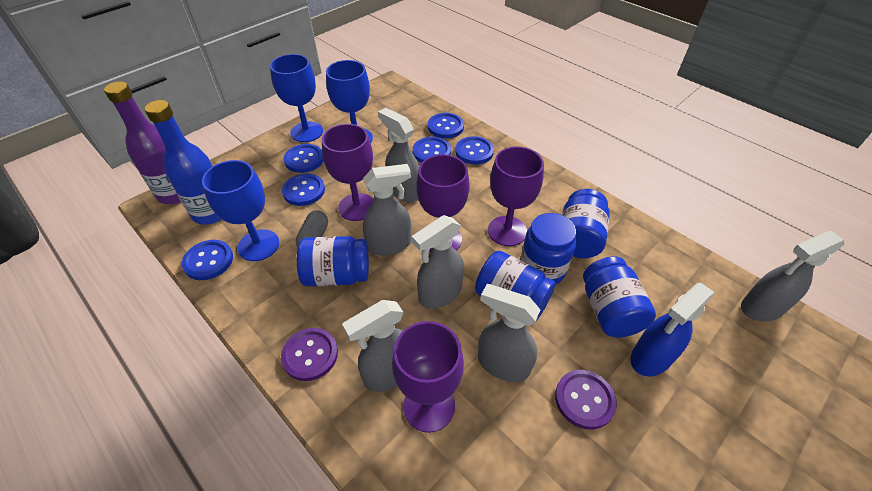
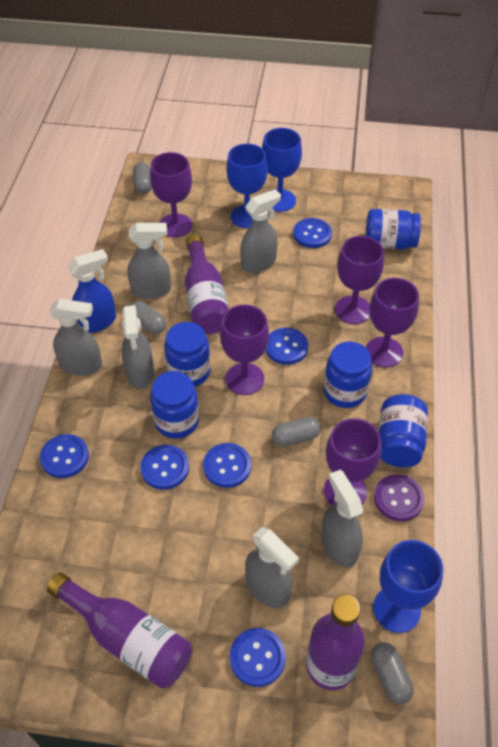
blue bottle: [145,100,222,224] = 1 -> none = 0
grey capsule: [296,210,328,247] = 1 -> [130,301,166,334] [133,162,152,194] [272,417,321,447] [371,642,414,704] = 4
purple bottle: [104,81,181,204] = 1 -> [47,572,192,689] [185,234,229,334] [306,594,365,690] = 3
purple button: [281,328,338,381] [555,370,617,430] = 2 -> [374,474,425,521] = 1
purple goblet: [322,124,374,221] [392,321,464,433] [417,154,470,252] [488,146,544,246] = 4 -> [150,152,192,237] [220,305,269,395] [324,418,381,506] [335,236,384,324] [366,278,419,368] = 5

